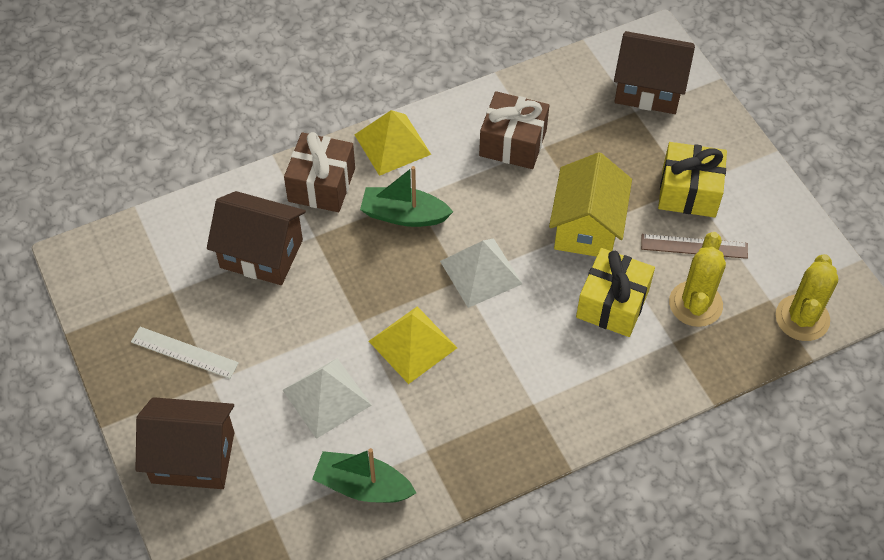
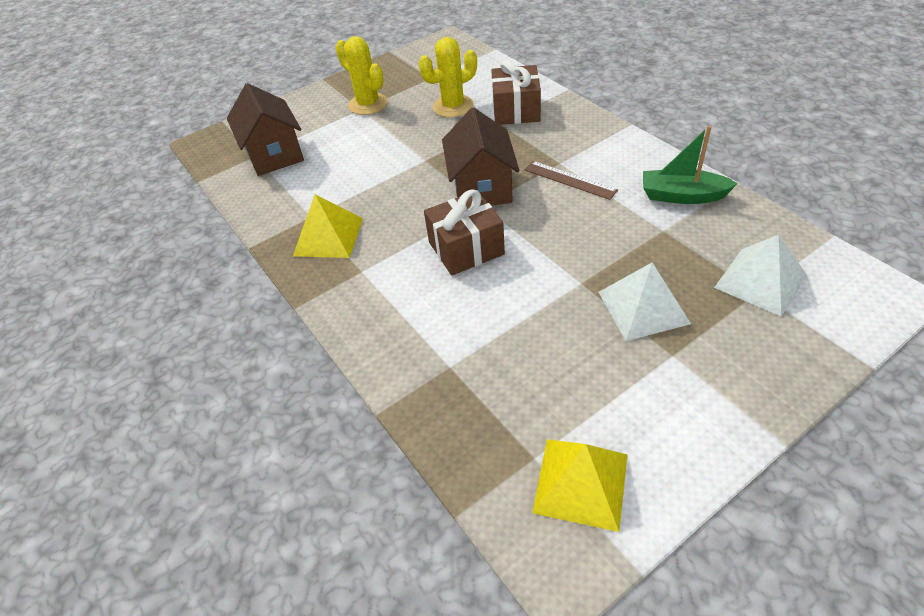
brown house: [136,397,234,489] [207,191,306,285] [614,31,695,114] = 3 -> [227,83,304,176] [442,107,519,206] = 2
green boat: [312,448,416,503] [360,166,453,227] = 2 -> [643,125,738,204] = 1
white ruler: [131,327,239,379] = 1 -> none = 0
yellow gift: [576,248,655,337] [658,142,727,217] = 2 -> none = 0
yellow house: [549,152,632,257] = 1 -> none = 0

